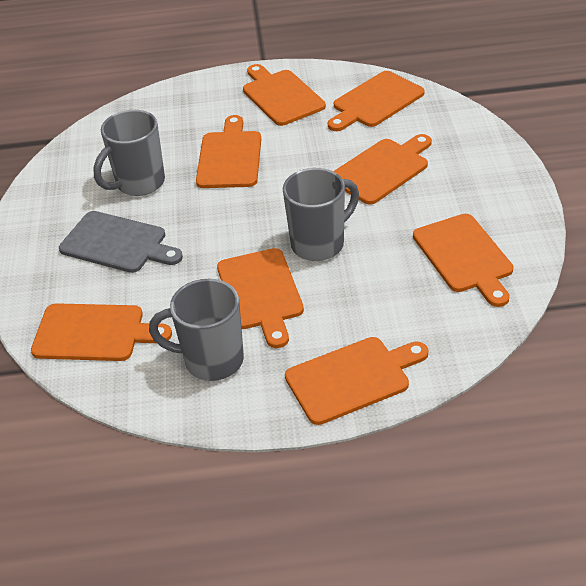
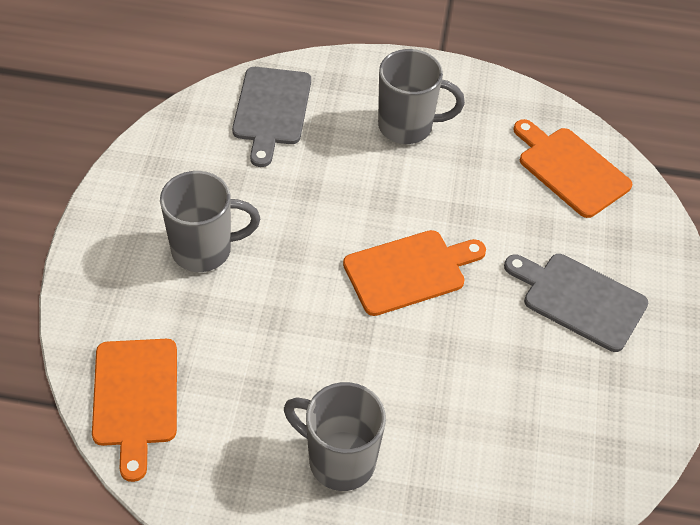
grey cutting board: [59,211,183,273] = 1 -> [232,67,311,167] [504,254,648,352] = 2
orange cutting board: [31,303,172,361] [196,115,261,188] [217,248,304,348] [243,64,326,126] [285,337,428,425] [328,71,425,131] [333,134,432,205] [413,214,514,307] = 8 -> [92,339,177,482] [343,230,486,316] [513,119,632,218] = 3

